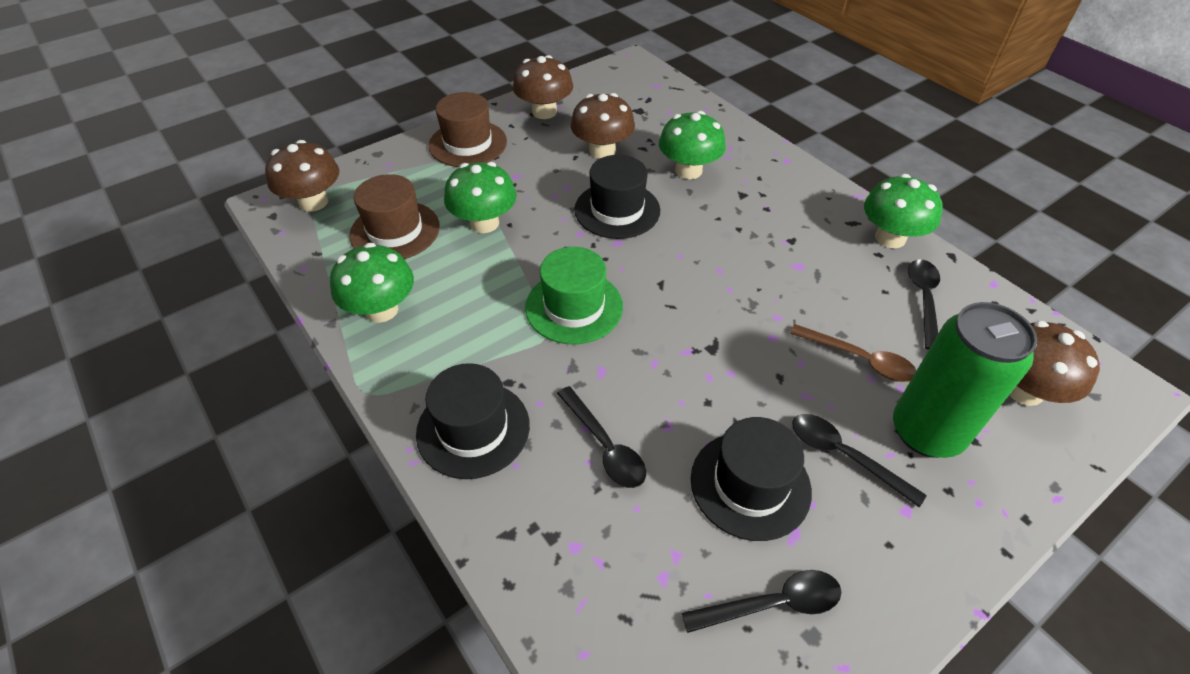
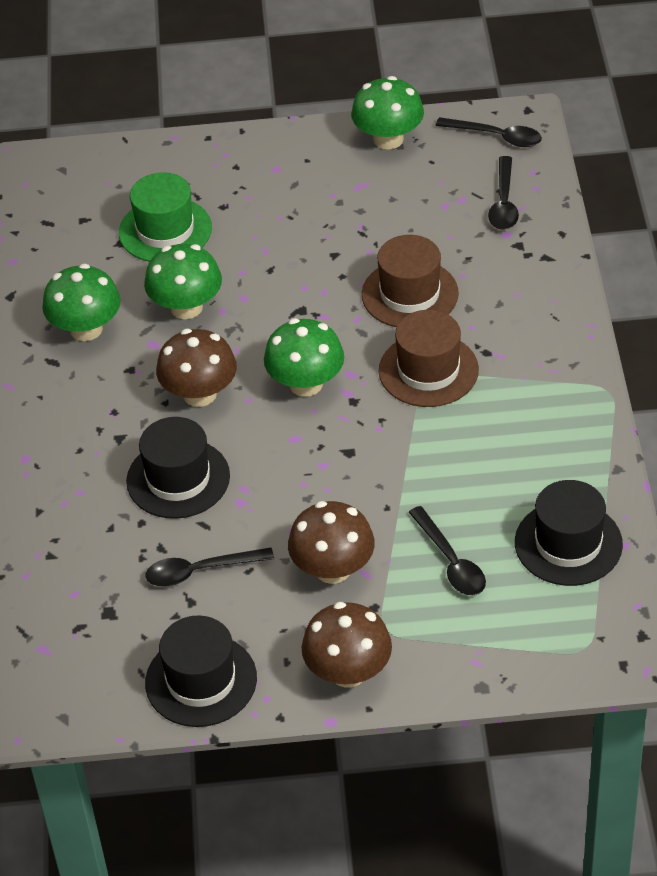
brown mushroom: [265,140,339,212] [513,55,573,119] [570,93,635,159] [1009,321,1100,406] = 4 -> [156,329,237,407] [288,501,375,584] [302,602,392,688] = 3
brown spoon: [790,324,916,382] = 1 -> none = 0
green can: [893,302,1037,458] = 1 -> none = 0

